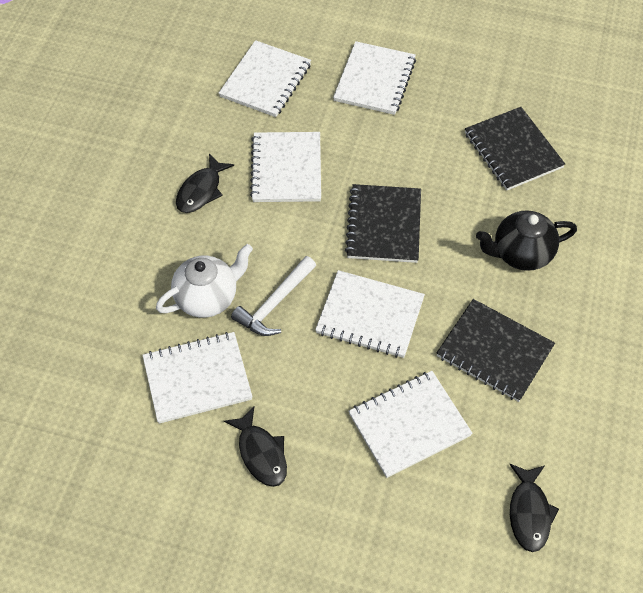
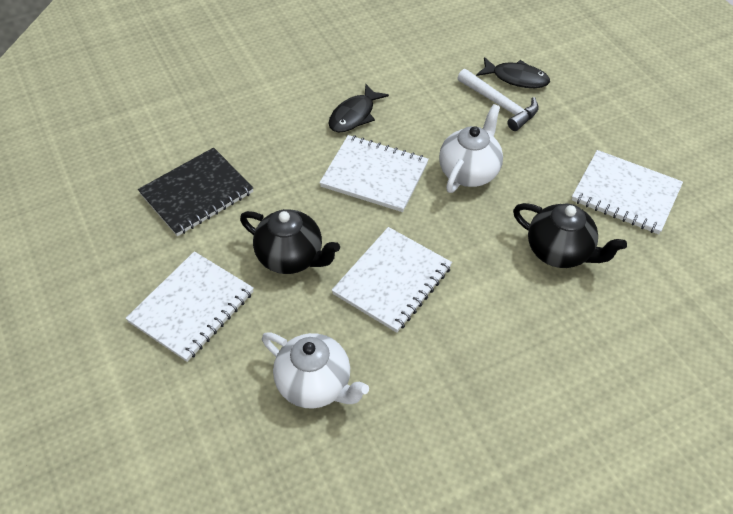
black fish: [176,154,234,213] [224,406,287,487] [509,464,559,552] = 3 -> [328,83,389,132] [476,57,550,88] = 2
black notebook: [345,184,421,263] [437,299,555,402] [465,107,565,190] = 3 -> [138,147,253,236] = 1
black teapot: [476,210,577,271] = 1 -> [240,209,340,274] [513,203,627,268] = 2
white notebook: [143,332,252,424] [219,40,311,117] [250,132,321,202] [315,270,425,358] [333,41,416,115] [348,371,473,478] = 6 -> [125,251,254,362] [319,135,429,212] [332,227,452,333] [572,150,683,234] = 4
white teapot: [156,244,253,318] = 1 -> [262,332,369,409] [439,104,503,193] = 2

